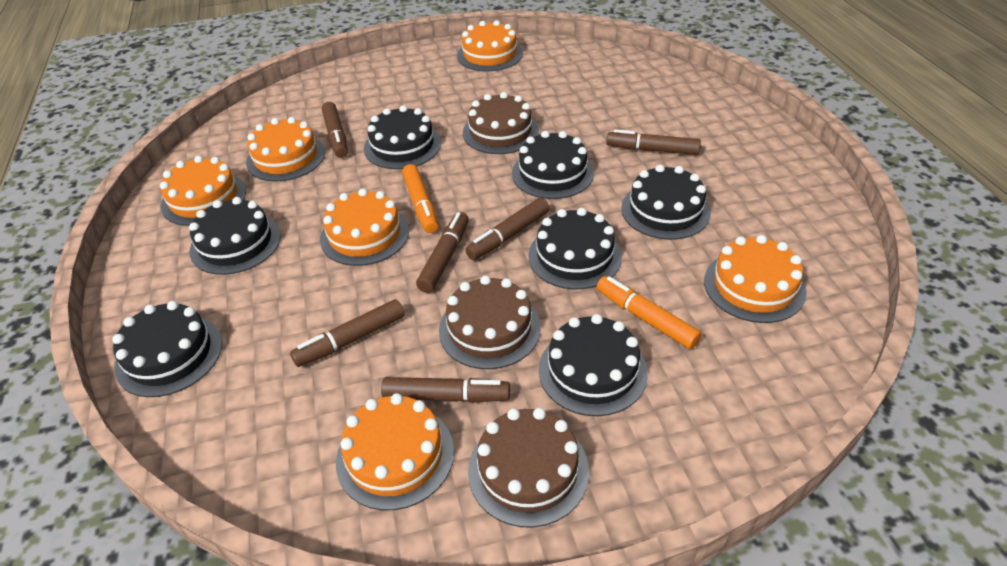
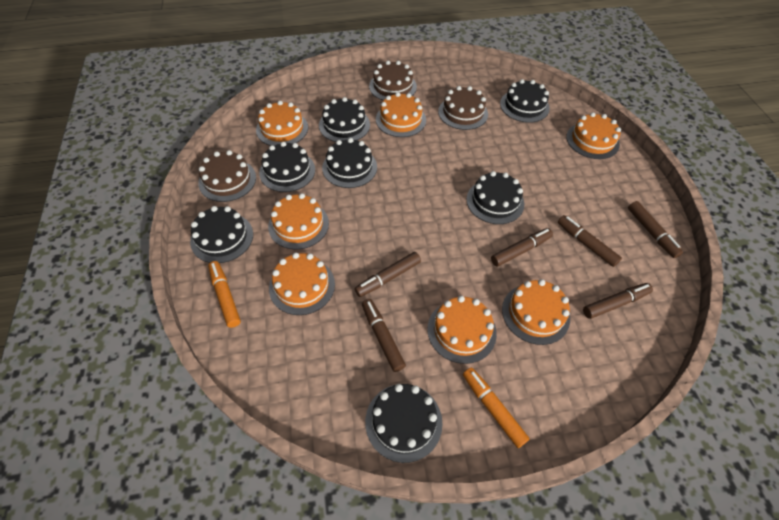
orange cake: [160,156,246,226] [246,117,325,181] [320,188,409,266] [336,393,454,510] [457,20,523,71] [704,235,807,323] = 6 -> [256,101,308,146] [268,193,329,250] [269,252,335,315] [376,92,426,137] [427,296,497,364] [502,279,570,345] [566,112,621,159] = 7

